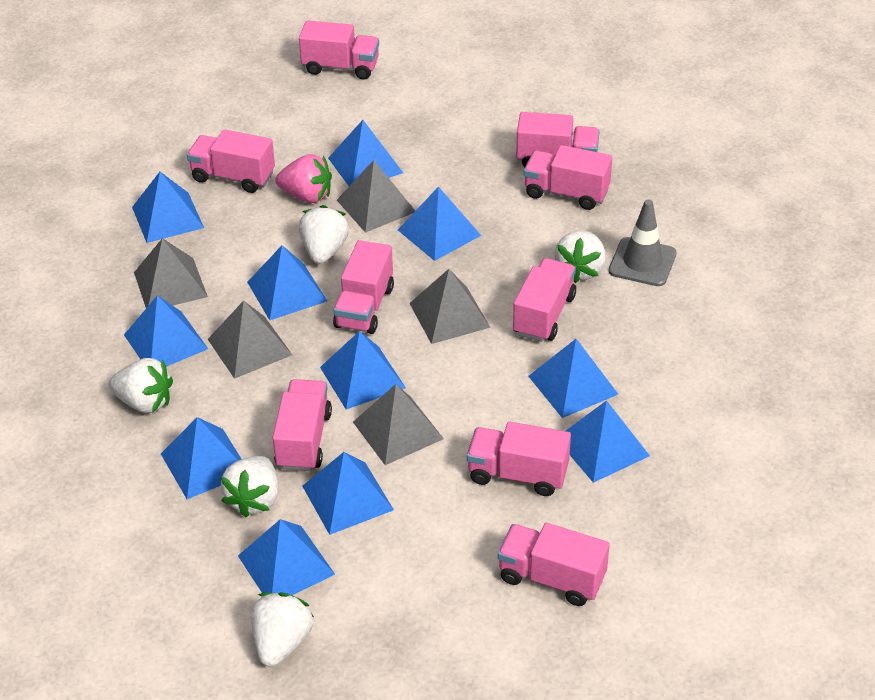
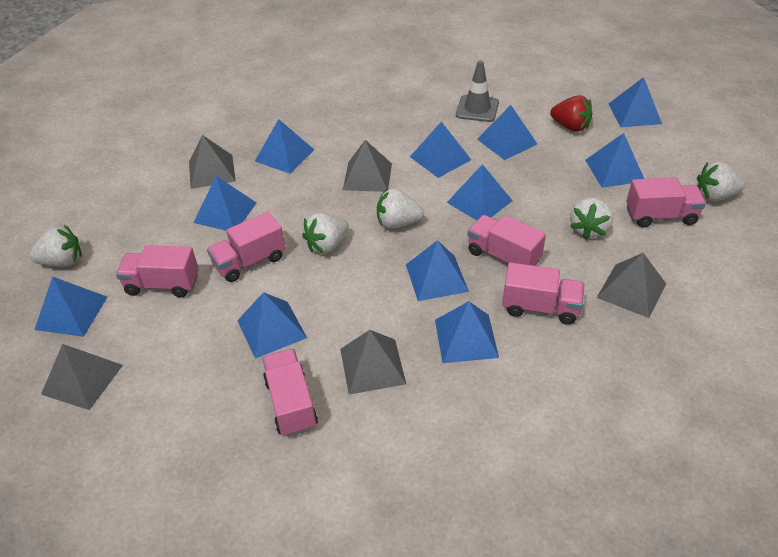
pink strawberry: [276,154,332,203] = 1 -> none = 0
pink truck: [187,129,275,193] [273,379,332,471] [299,20,379,80] [333,240,394,334] [467,422,571,496] [498,523,610,606] [513,258,576,342] [516,112,600,167] [524,145,612,210] = 9 -> [116,245,199,298] [207,212,285,282] [262,349,318,437] [468,215,546,266] [502,262,584,325] [626,177,706,227] = 6
red strawberry: none = 0 -> [550,95,592,132] = 1

